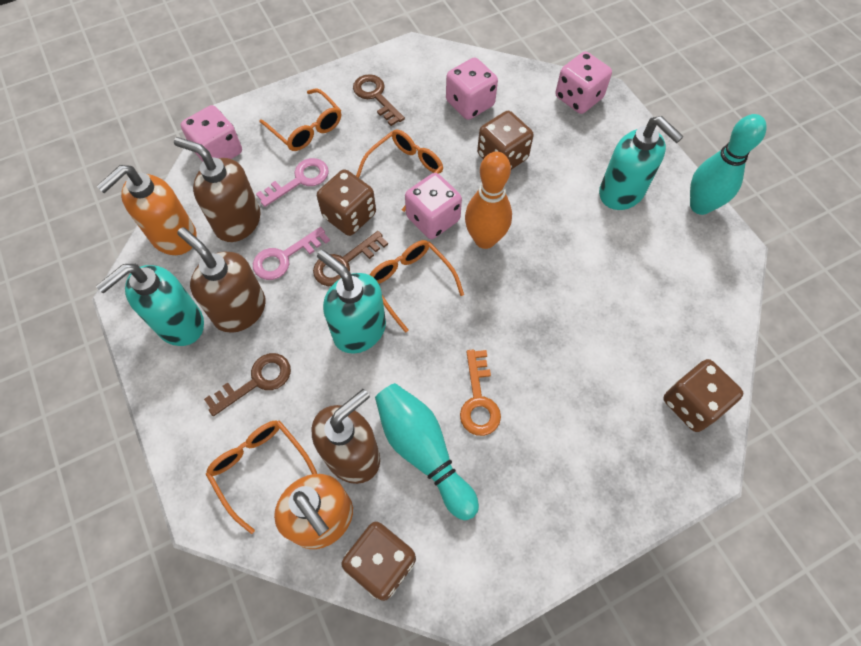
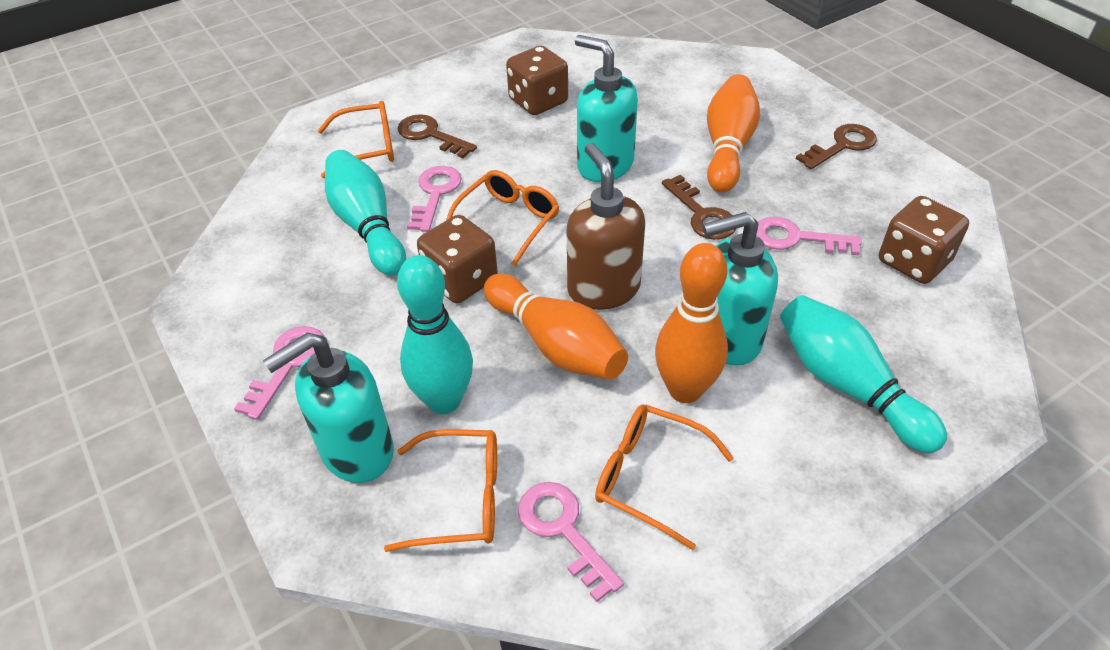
brown dice: [317,169,376,236] [341,522,416,601] [477,111,534,170] [663,359,743,432] = 4 -> [417,215,498,303] [506,46,568,115] [879,196,969,284] = 3
brown soap dispenser: [174,137,260,242] [177,227,266,333] [312,389,380,484] = 3 -> [567,143,645,310] = 1
orange bowling pin: [465,151,512,249] = 1 -> [484,273,628,380] [655,243,728,403] [707,74,760,193] = 3
orange key: [460,349,501,436] = 1 -> none = 0
orange soap dispenser: [96,165,197,255] [274,474,353,549] = 2 -> none = 0
pink dice: [181,105,242,162] [405,173,462,239] [446,57,498,120] [555,51,612,114] = 4 -> none = 0
pink key: [253,227,330,280] [256,158,329,207] = 2 -> [234,326,324,420] [407,166,462,232] [518,482,624,602] [756,216,862,255] = 4
turquoise bowling pin: [375,383,479,520] [690,114,767,215] = 2 -> [325,150,406,276] [397,255,473,414] [780,295,947,453] = 3

